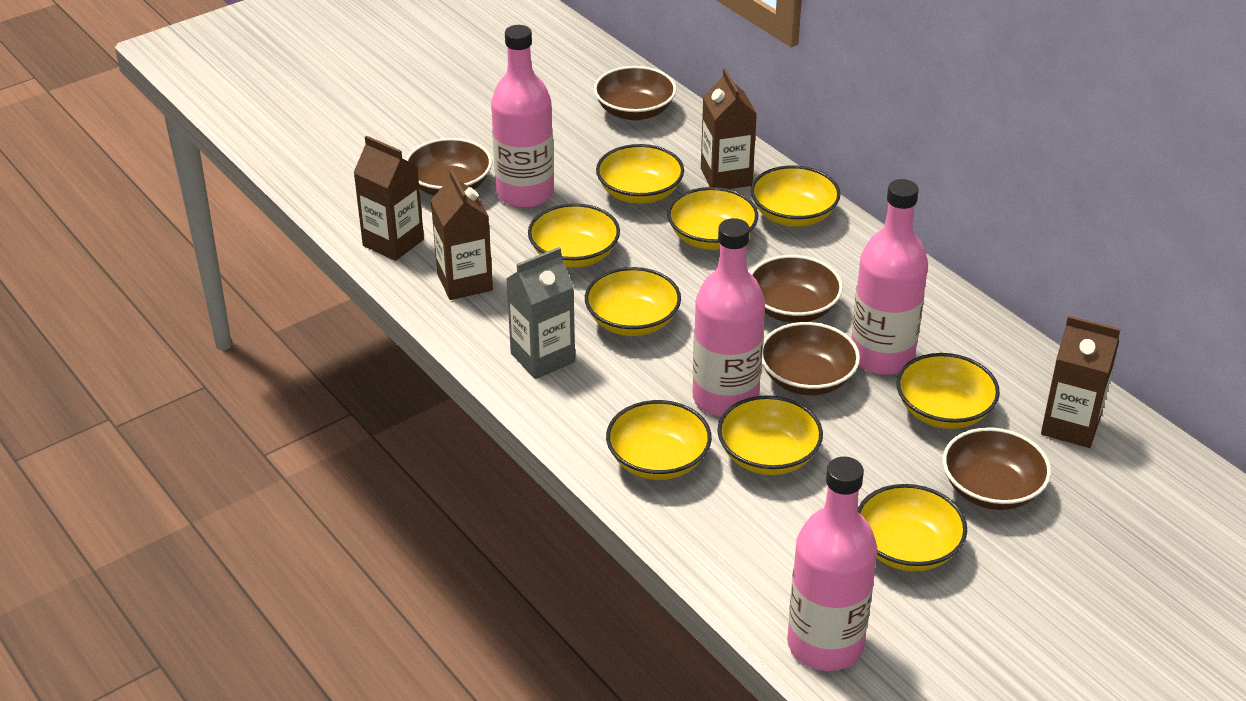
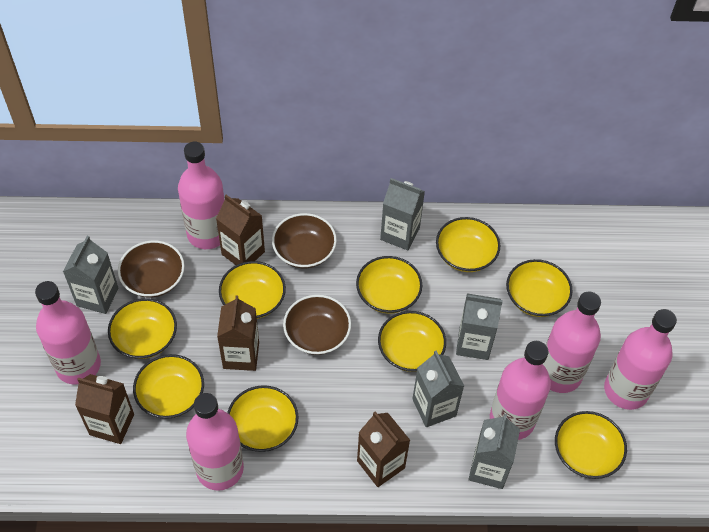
brown bowl: [405,138,492,196] [594,66,677,120] [750,255,843,323] [762,322,860,395] [942,427,1051,510] = 5 -> [118,240,185,298] [272,213,337,269] [283,295,351,355] = 3
grey carton: [507,247,575,379] = 1 -> [63,236,118,314] [380,178,425,250] [412,350,464,427] [456,293,503,360] [469,414,520,489] = 5
pink bottle: [491,25,554,208] [692,218,765,417] [787,457,877,671] [851,179,928,375] = 4 -> [35,281,101,385] [178,142,225,249] [186,393,244,491] [490,341,551,440] [543,291,601,393] [604,309,677,410] = 6

